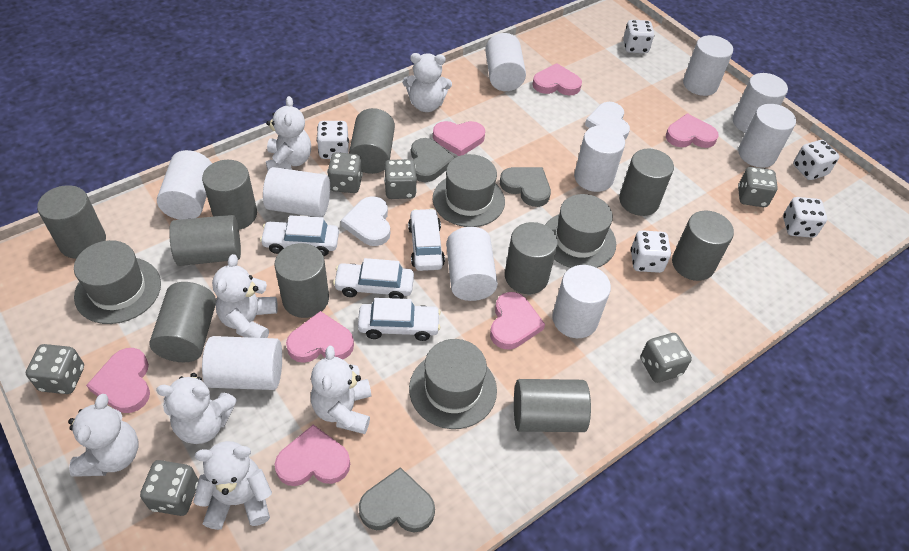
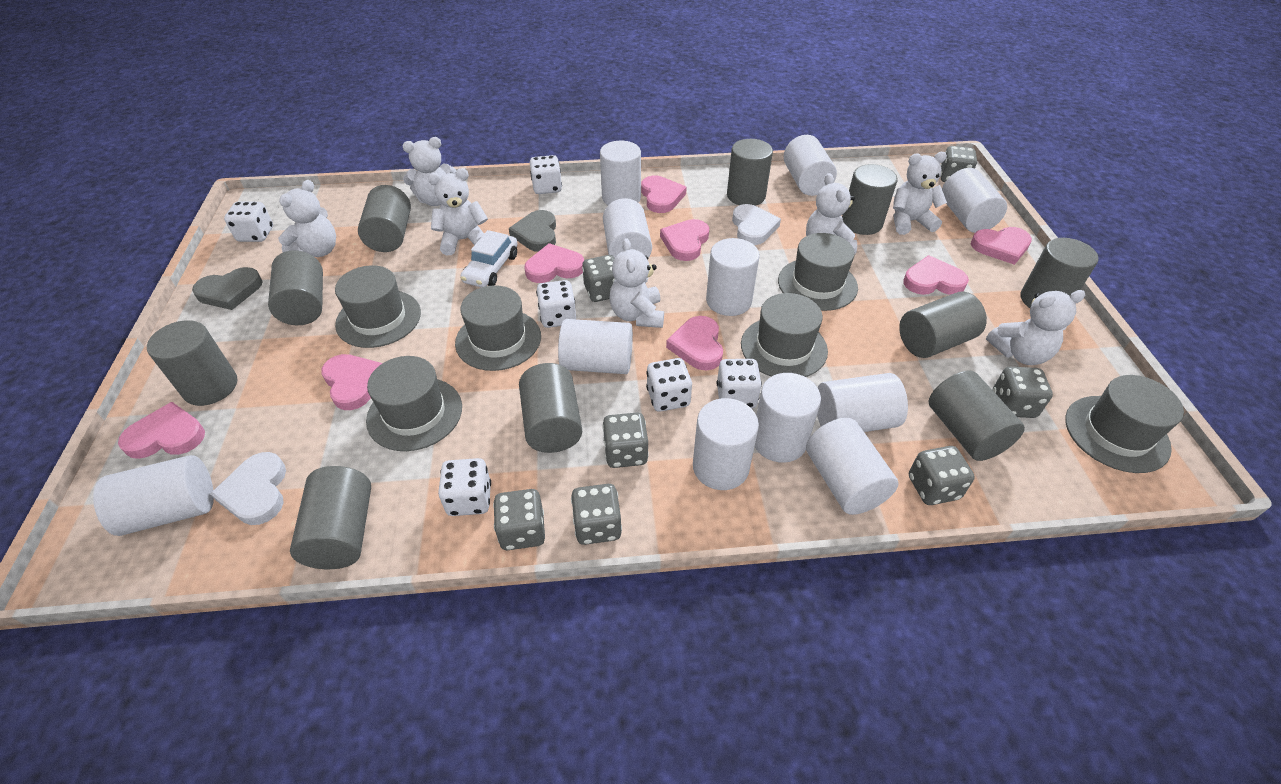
grey dice: [26,344,84,394] [140,460,199,516] [327,152,363,193] [384,159,417,199] [641,333,692,383] [738,167,778,207] = 6 -> [493,489,545,550] [571,484,622,545] [582,255,616,302] [602,412,649,468] [909,446,975,505] [941,146,977,182] [993,367,1053,418] = 7
grey hat: [74,240,161,324] [409,339,497,429] [433,154,505,227] [545,194,616,268] = 4 -> [335,265,421,348] [366,356,462,451] [455,285,541,371] [741,293,828,377] [778,233,858,311] [1065,375,1184,473] = 6
grey heart: [359,467,435,532] [411,138,455,182] [500,167,551,207] = 3 -> [192,267,263,310] [509,210,556,252] = 2
pink heart: [86,348,150,413] [275,424,350,486] [286,311,354,363] [433,121,485,156] [490,292,545,349] [532,63,582,95] [666,113,719,148] = 7 -> [118,402,205,459] [321,354,382,410] [524,243,584,283] [641,175,687,213] [660,219,709,261] [666,316,723,370] [903,255,969,295] [971,227,1032,265] = 8
white car: [260,215,339,256] [333,258,414,299] [358,298,441,341] [408,208,445,271] = 4 -> [461,230,518,287] = 1
white cylinder: [157,150,212,220] [202,336,282,390] [263,167,330,217] [446,227,498,301] [485,33,526,91] [552,265,611,338] [574,125,625,192] [683,35,733,96] [733,73,788,133] [738,104,796,168] = 10 -> [93,455,214,536] [558,319,633,374] [600,141,641,205] [603,198,652,258] [693,398,759,490] [706,238,759,316] [755,373,821,463] [784,135,837,196] [806,418,899,515] [817,373,908,432] [942,168,1007,233] = 11
white dice: [317,121,349,159] [623,20,654,53] [631,230,671,273] [783,197,827,238] [793,140,839,180] = 5 -> [224,201,273,242] [438,458,491,516] [530,155,562,194] [536,280,576,328] [646,358,692,412] [717,359,762,408] = 6

